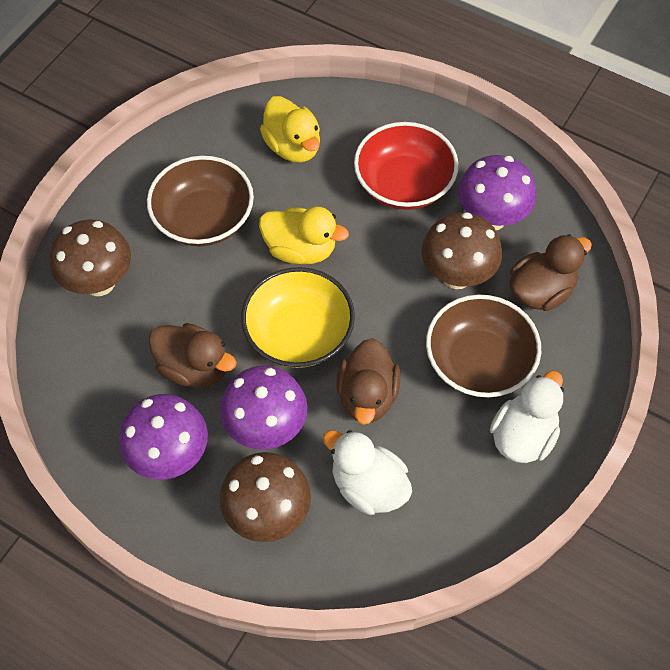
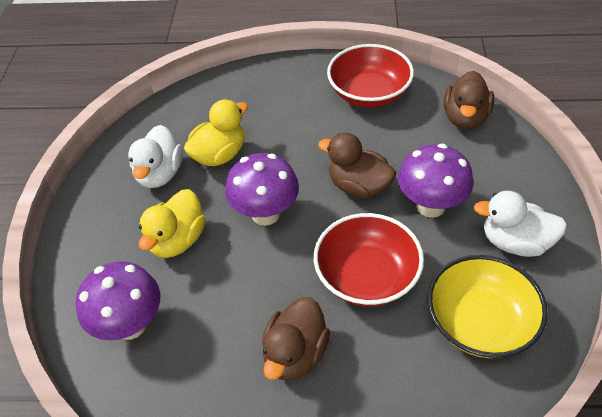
brown bowl: [147,156,254,246] [426,294,541,398] = 2 -> none = 0
brown mushroom: [50,219,131,296] [220,452,311,542] [422,212,502,289] = 3 -> none = 0
red bowl: [354,122,459,210] = 1 -> [314,213,424,306] [327,44,414,107] = 2

